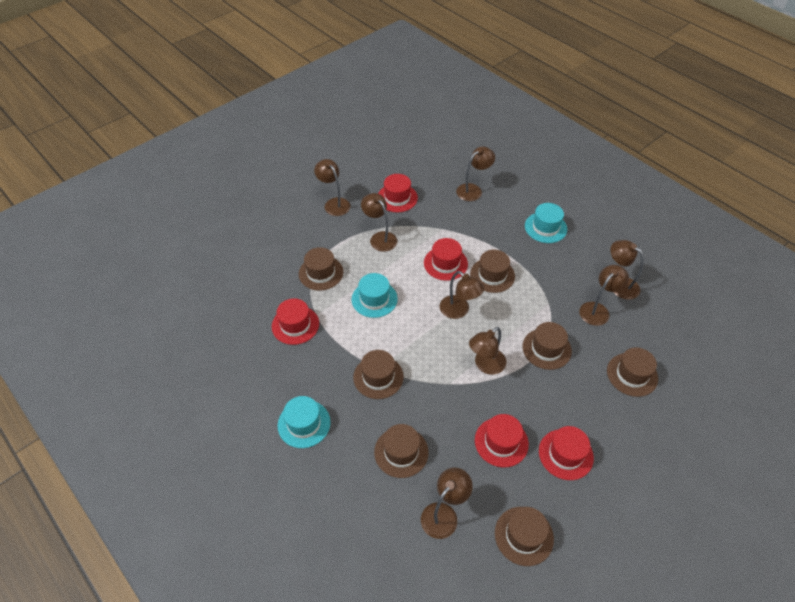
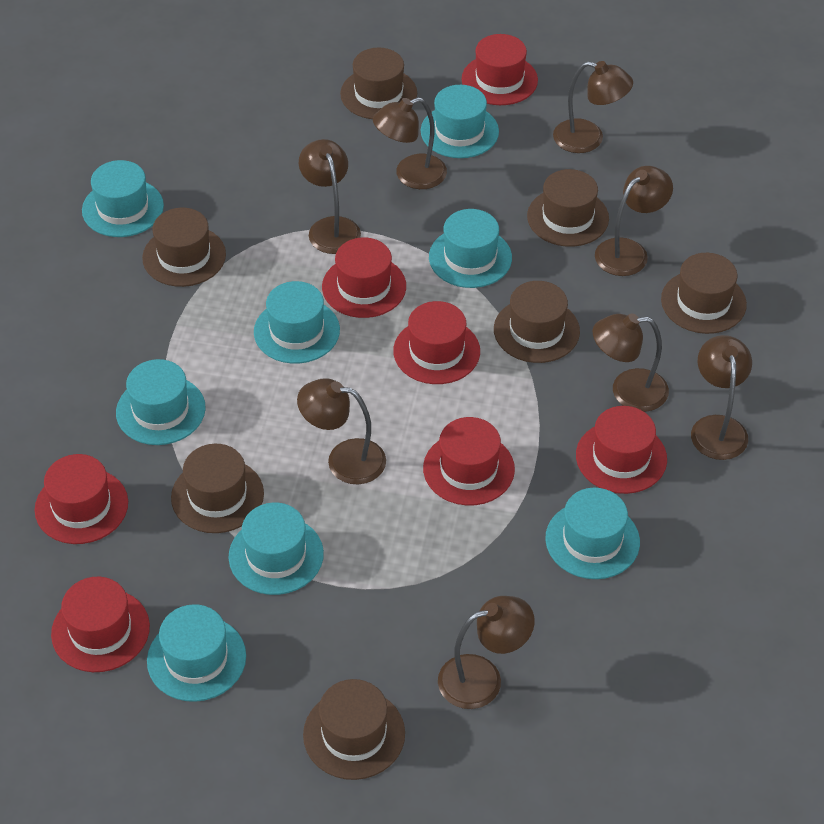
red hat: [272,298,319,345] [378,174,418,212] [424,238,468,281] [475,414,529,467] [539,426,594,480] = 5 -> [35,454,128,544] [51,577,150,672] [322,238,406,318] [393,301,480,384] [423,417,515,505] [462,34,538,105] [576,406,667,494] = 7
turquoise hat: [278,396,331,448] [351,273,398,318] [525,203,567,243] = 3 -> [82,160,164,237] [116,359,206,445] [147,604,246,702] [229,503,324,595] [254,281,340,364] [421,85,499,158] [429,209,512,288] [545,488,640,579] = 8

